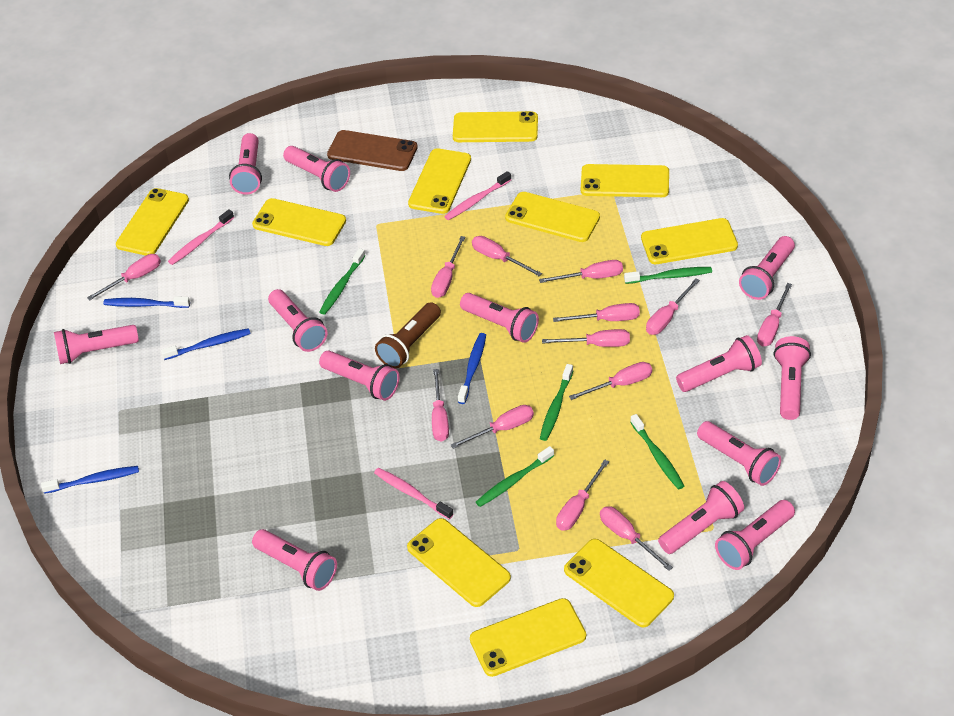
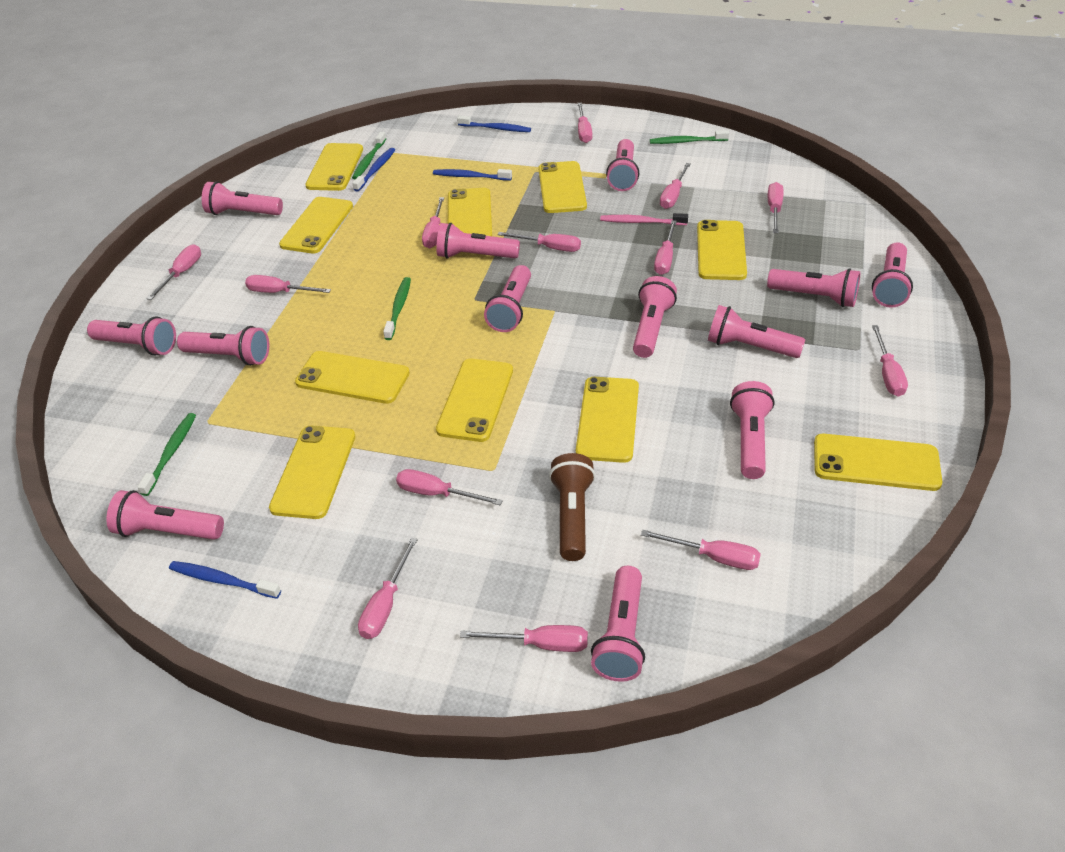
brown phone: [327,130,418,171] = 1 -> none = 0
green toothbrush: [319,248,365,315] [476,446,554,507] [540,364,573,441] [624,267,712,284] [630,414,684,489] = 5 -> [137,413,196,496] [352,132,386,179] [383,277,411,340] [650,130,729,144] = 4
pink toothbrush: [168,209,234,265] [374,468,454,519] [444,171,511,220] = 3 -> [600,213,688,225] = 1

